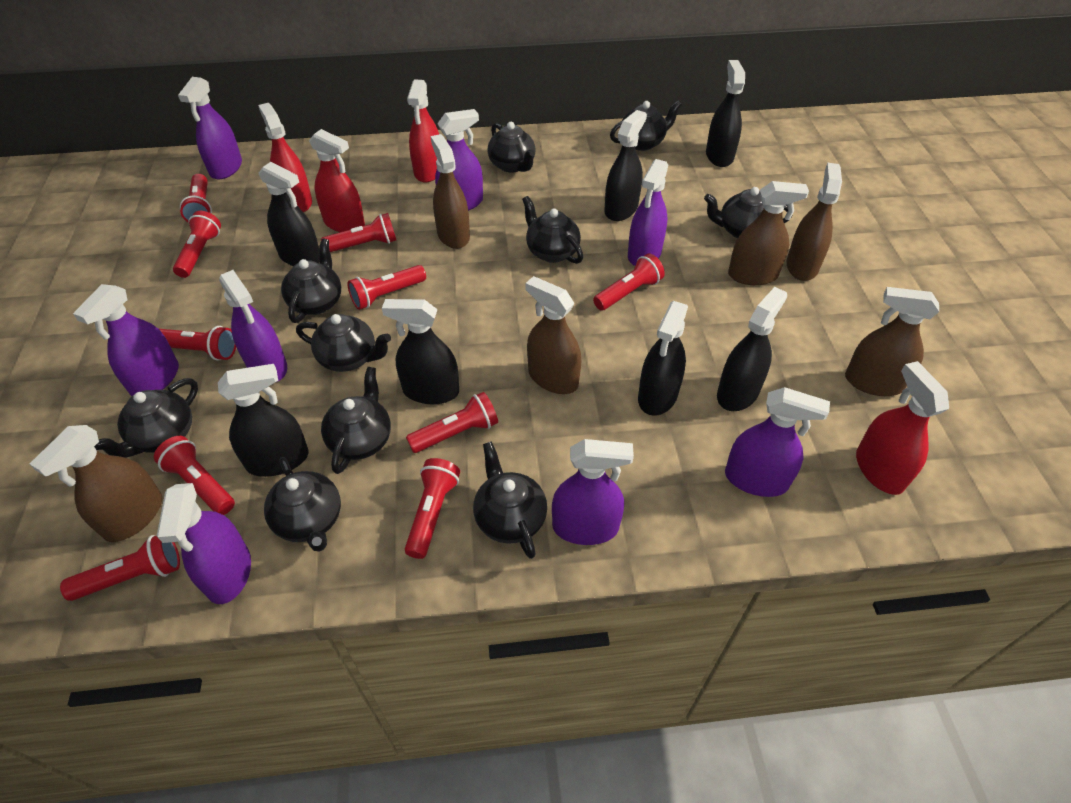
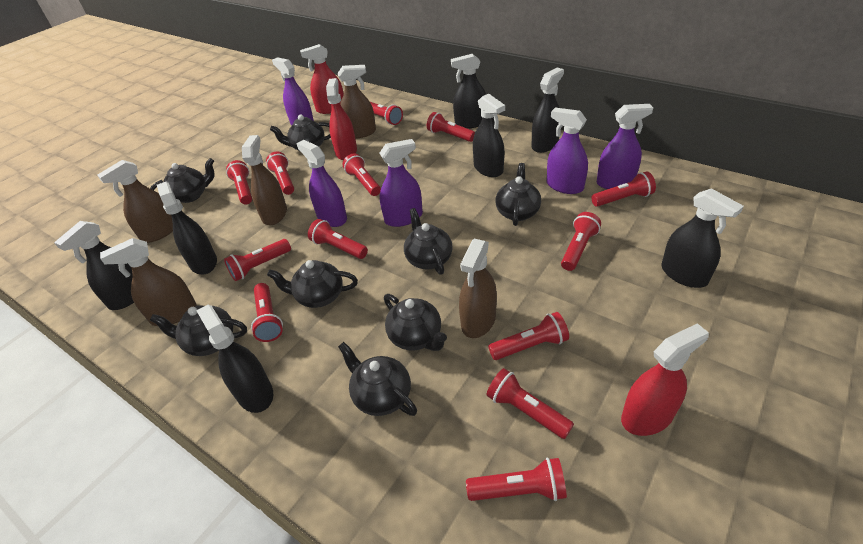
black teapot: [94,378,198,458] [264,457,341,552] [281,239,341,323] [296,314,391,372] [321,367,391,474] [473,441,547,559] [487,122,535,173] [522,196,583,264] [610,101,682,151] [704,187,793,239] = 10 -> [150,158,215,203] [150,305,247,356] [267,260,358,308] [270,115,331,151] [338,342,417,416] [384,294,447,351] [404,208,453,275] [495,163,541,226] = 8
brown spray bottle: [30,425,162,542] [431,134,470,249] [525,276,581,394] [728,181,809,285] [786,163,842,281] [845,287,939,396] = 6 -> [97,160,173,243] [100,238,196,326] [242,135,287,225] [338,65,376,139] [459,239,497,338] = 5
purple spray bottle: [73,284,179,396] [157,483,251,604] [178,77,242,179] [219,270,287,382] [435,109,483,211] [552,439,634,545] [628,159,668,266] [725,387,830,497] = 8 -> [272,57,314,125] [296,140,347,227] [380,139,423,227] [547,108,588,194] [597,104,653,189] = 5
red flashlight: [60,535,180,601] [154,436,235,515] [159,326,236,361] [173,211,221,278] [180,174,212,222] [321,213,397,252] [347,265,426,310] [405,458,460,559] [406,392,498,453] [593,253,665,311] = 10 -> [224,239,291,281] [226,160,252,204] [251,283,283,342] [266,152,294,195] [308,219,368,259] [343,153,381,196] [370,102,403,125] [427,112,475,142] [466,458,567,501] [487,368,574,439] [488,312,569,360] [561,212,601,271] [591,171,656,207] = 13
red spray bottle: [258,103,312,212] [309,129,365,232] [407,79,439,183] [856,361,949,495] = 4 -> [300,44,344,114] [326,78,357,160] [621,323,709,436] = 3

